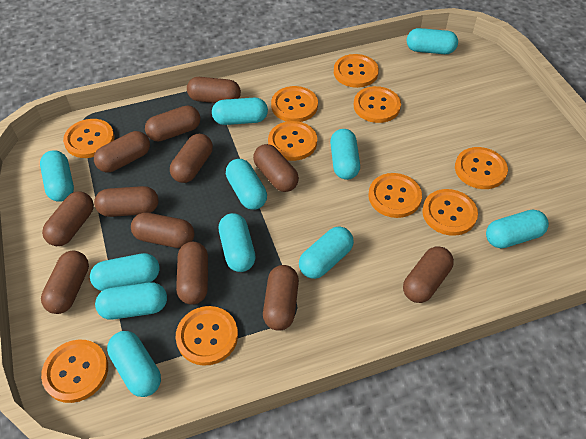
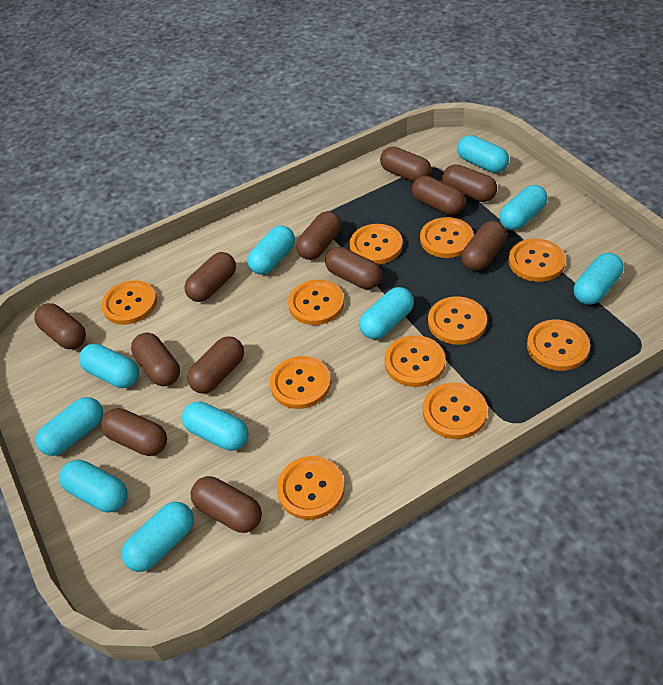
orange button: [41,340,108,403] [63,119,114,158] [176,306,238,366] [268,121,317,161] [271,86,318,122] [334,54,379,88] [354,86,401,123] [368,173,422,218] [422,189,478,236] [455,147,508,189] = 10 -> [101,280,157,325] [270,356,331,409] [277,456,345,520] [288,280,344,325] [350,224,403,265] [384,335,445,387] [420,217,474,258] [423,382,488,439] [428,296,487,345] [508,239,566,282] [527,320,590,371] = 11
turquoise capsule: [40,150,74,202] [90,253,160,291] [95,282,167,319] [107,331,161,397] [212,98,268,125] [219,213,256,272] [226,159,267,210] [299,227,354,279] [330,129,360,180] [407,28,458,54] [486,210,549,248] = 11 -> [36,397,103,456] [59,460,128,512] [79,344,139,388] [122,502,194,572] [182,401,249,451] [247,225,295,275] [359,287,414,339] [457,135,509,173] [499,185,547,230] [574,253,624,305] = 10

